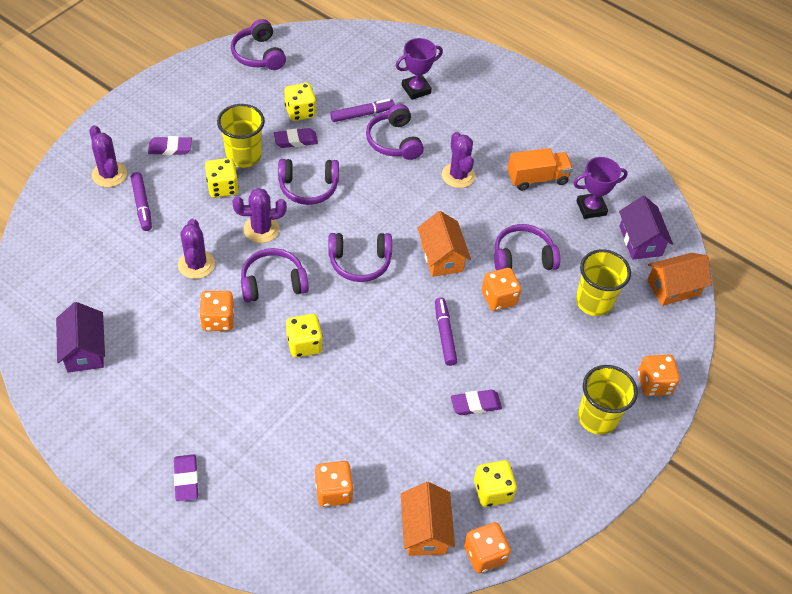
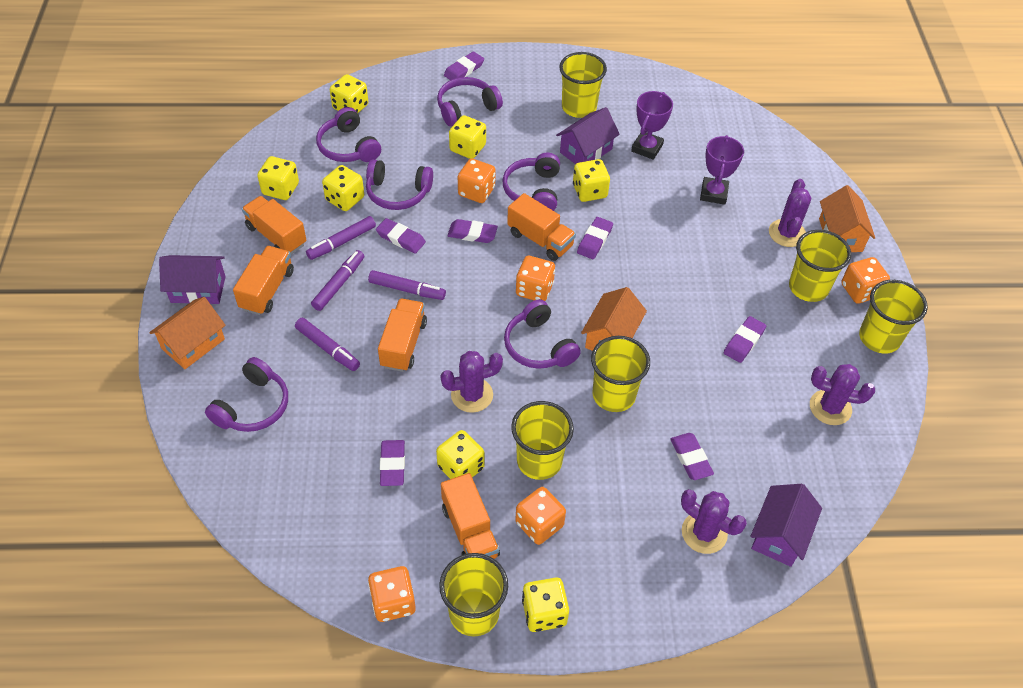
orange truck: [507,148,573,191] = 1 -> [233,246,294,315] [242,196,306,254] [378,299,427,372] [441,473,500,559] [507,193,576,261] = 5
purple eraser: [148,136,192,155] [174,454,198,501] [274,128,318,148] [451,390,502,415] = 4 -> [376,218,426,254] [380,440,405,486] [444,51,484,80] [447,219,498,243] [577,217,613,259] [670,433,714,480] [724,316,766,363] = 7
purple house: [56,302,105,372] [619,196,673,260] = 2 -> [159,255,226,304] [556,107,620,164] [750,484,822,567] = 3
purple marker: [131,172,152,231] [330,99,395,122] [435,298,457,366] = 3 -> [295,318,360,371] [306,216,376,260] [311,250,364,311] [368,270,446,300] = 4
yellow cup: [217,104,265,168] [576,249,631,316] [578,365,638,435] = 3 -> [439,553,508,637] [511,401,574,480] [559,52,607,118] [591,336,650,412] [789,230,851,302] [859,280,928,354] = 6
yellow dice: [205,158,239,198] [284,83,316,121] [286,314,323,358] [474,460,517,507] = 4 -> [257,156,299,200] [322,165,364,211] [330,74,368,114] [436,430,485,479] [449,115,486,159] [522,577,569,632] [573,159,610,202] = 7

